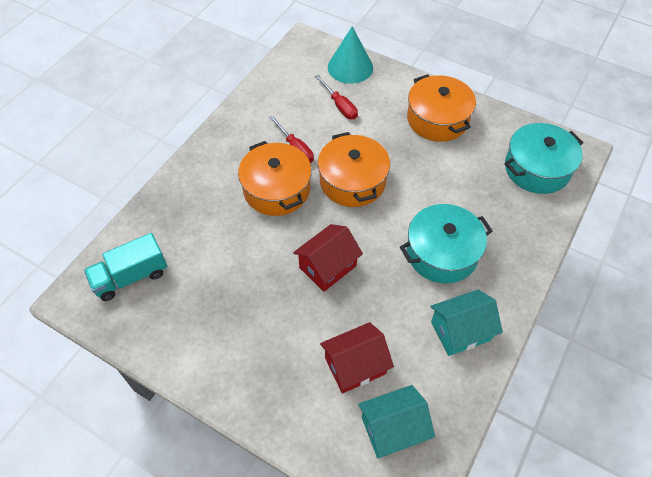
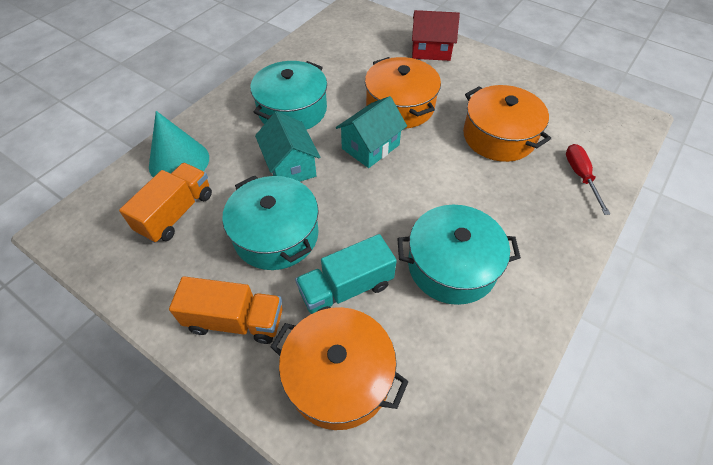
orange truck: none = 0 -> [119,163,212,243] [169,276,282,344] = 2
red house: [293,224,363,292] [320,322,394,394] = 2 -> [412,10,460,61] = 1
red screwdriver: [269,116,314,163] [315,75,358,119] = 2 -> [566,144,610,215] = 1
turquoise pot: [400,204,492,284] [505,123,583,194] = 2 -> [222,175,319,270] [250,61,327,130] [397,205,521,305] = 3

